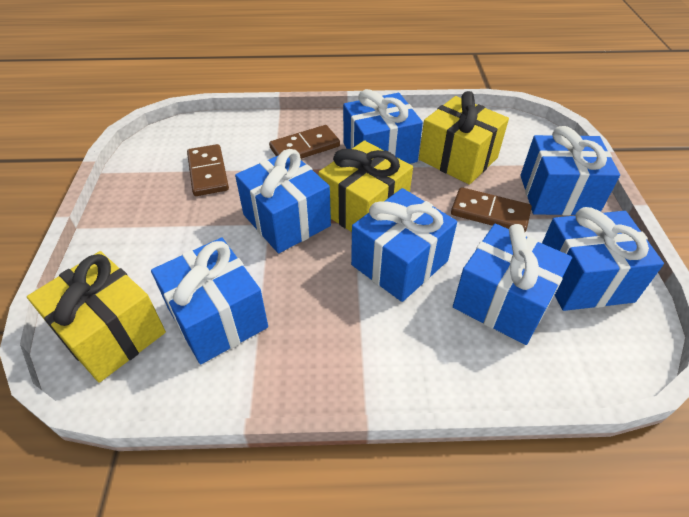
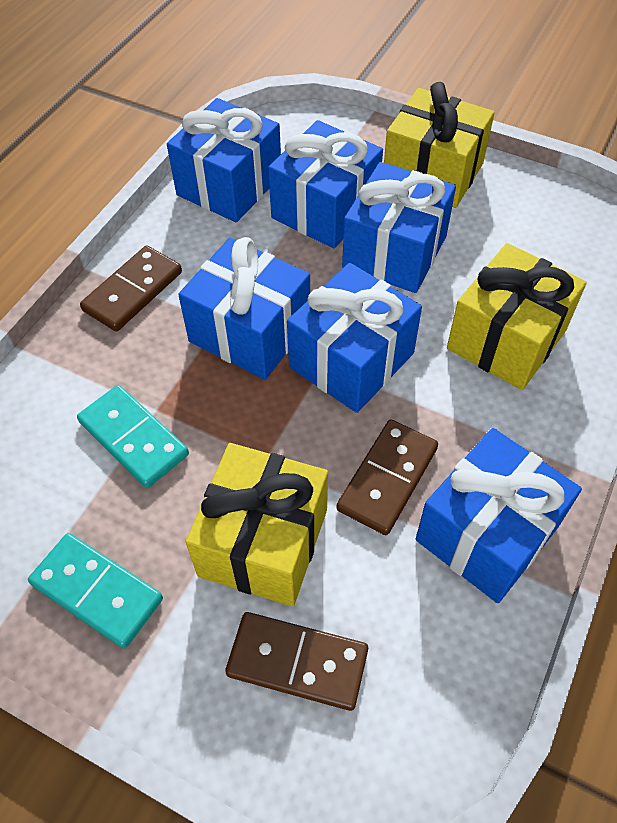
blue gift: [151,237,268,364] [235,149,331,253] [343,89,423,164] [351,188,457,302] [453,224,572,345] [520,126,620,215] [542,207,664,311] = 7 -> [167,98,281,222] [178,237,310,380] [268,120,383,248] [287,263,422,413] [342,162,456,293] [416,428,582,603] = 6
turquoise domino: none = 0 -> [28,533,163,648] [77,385,189,488] = 2

